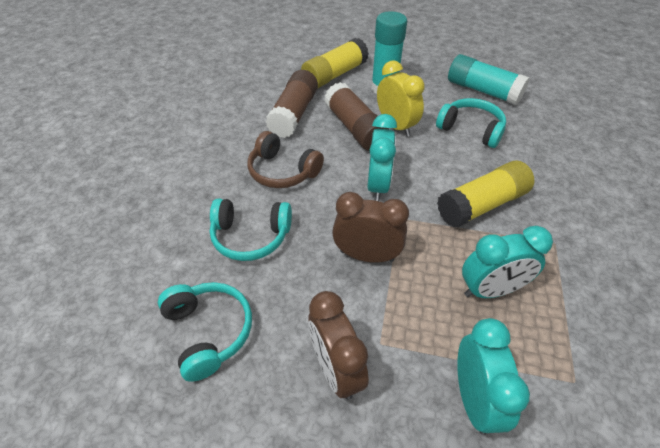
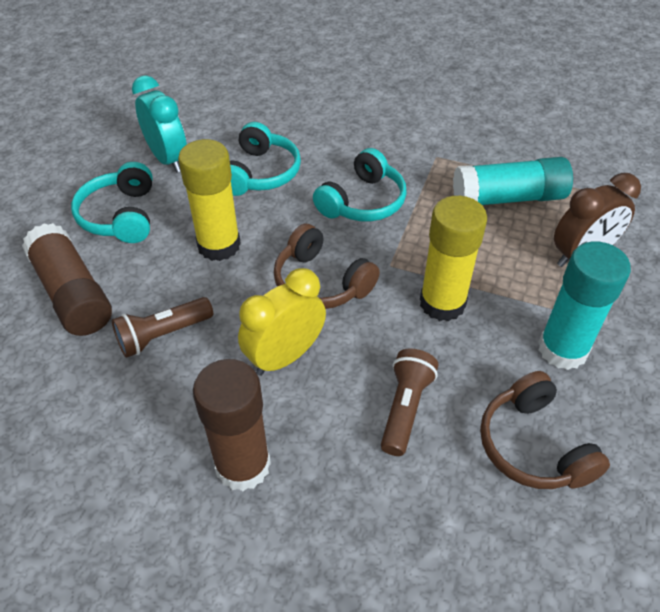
brown clock: [308,291,369,400] [332,192,409,263] = 2 -> [554,173,641,267] = 1
brown flashlight: none = 0 -> [112,297,213,358] [381,348,438,456] = 2
brown headphones: [248,131,324,188] = 1 -> [274,223,380,309] [480,371,610,489] = 2
turquoise clock: [367,114,397,201] [457,318,530,435] [462,226,553,298] = 3 -> [132,75,187,173] = 1

